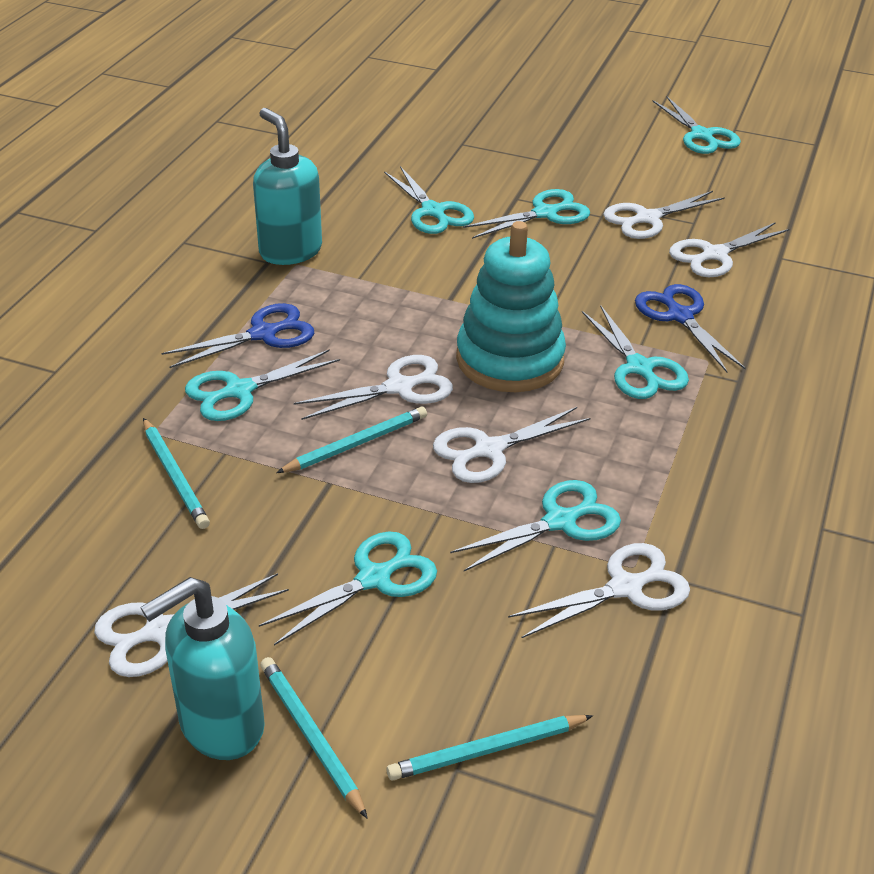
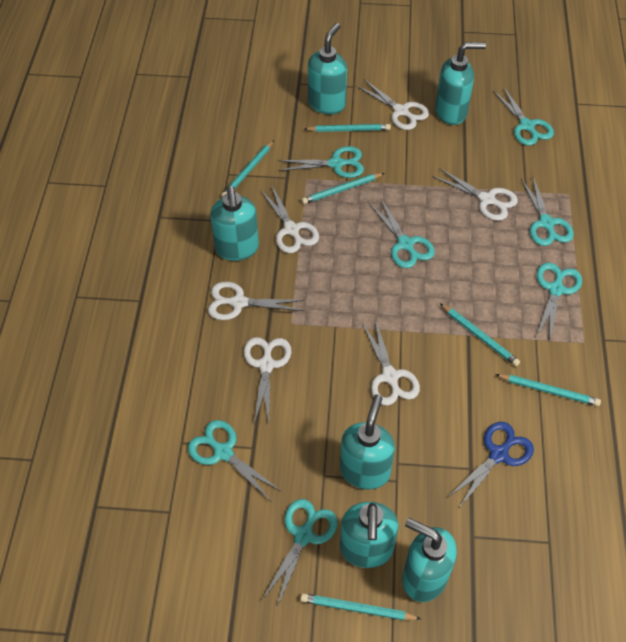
blue scissors: [162,303,314,368] [635,284,746,372] = 2 -> [448,422,534,508] = 1
turquoise pencil: [143,418,210,529] [260,657,368,819] [276,406,427,473] [387,715,593,780] = 4 -> [221,140,274,197] [300,593,421,620] [301,173,384,204] [305,124,391,132] [440,303,520,366] [495,374,601,406] = 6
turquoise soap dispenser: [140,577,265,760] [253,108,322,265] = 2 -> [210,186,259,261] [308,23,347,115] [340,394,395,490] [340,502,399,568] [402,518,457,602] [435,42,486,125] = 6
turquoise stacking toy: [456,221,566,392] = 1 -> none = 0

